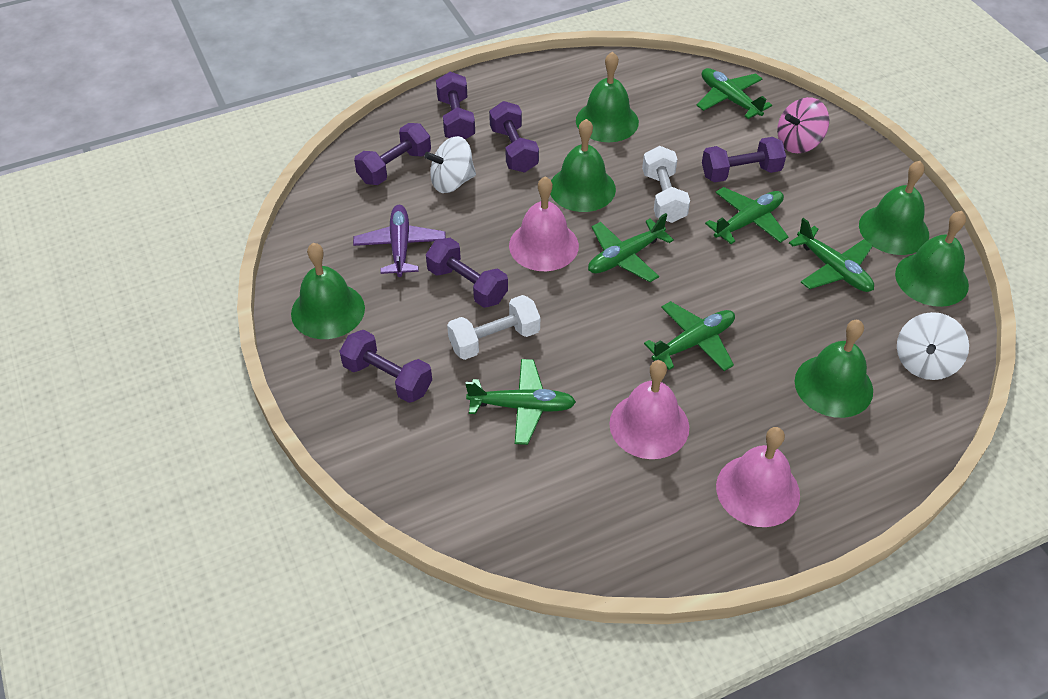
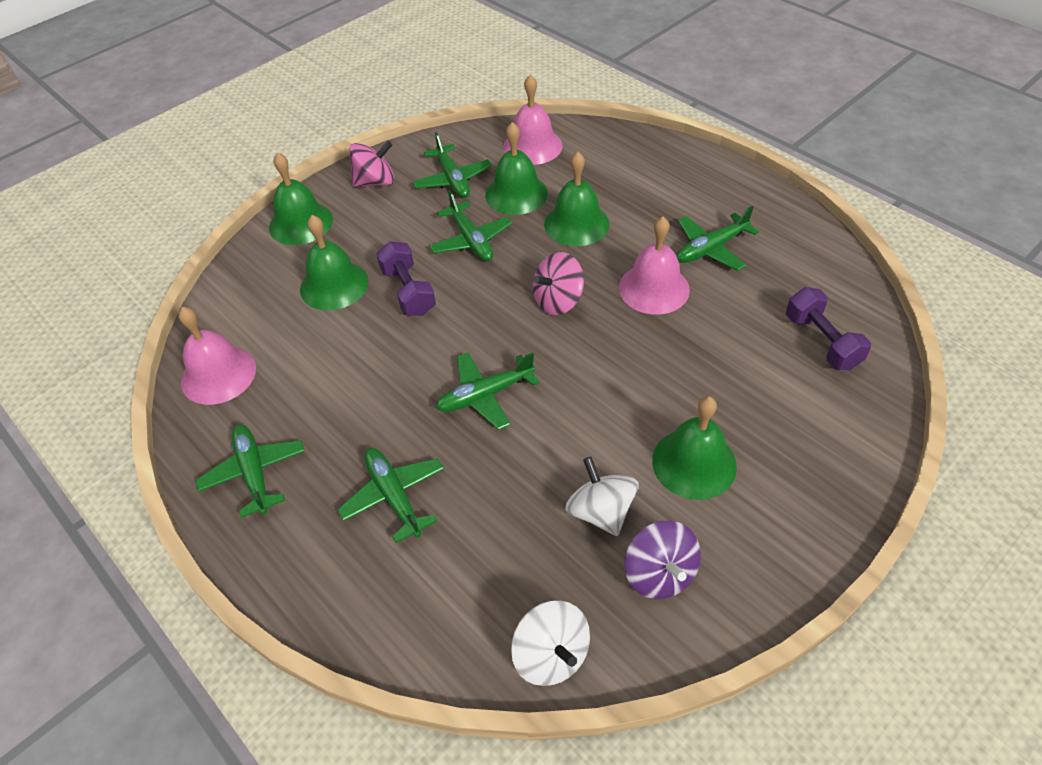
green bell: [291,243,365,339] [550,119,616,212] [576,51,639,142] [795,320,873,418] [859,161,929,255] [895,211,969,307] = 6 -> [269,152,333,245] [300,215,369,310] [485,122,548,215] [544,152,610,246] [652,396,737,500] = 5
pink spinning top: [777,97,829,153] = 1 -> [349,141,394,187] [533,252,584,315] = 2
purple dumbbell: [339,330,432,403] [354,123,431,185] [426,238,508,308] [436,72,475,139] [489,101,539,172] [702,137,786,182] = 6 -> [376,241,436,316] [786,287,871,370] = 2
purple plane: [353,205,446,277] = 1 -> none = 0
purple spinning top: none = 0 -> [625,521,701,599] = 1
white dumbbell: [447,295,540,360] [642,146,690,223] = 2 -> none = 0

